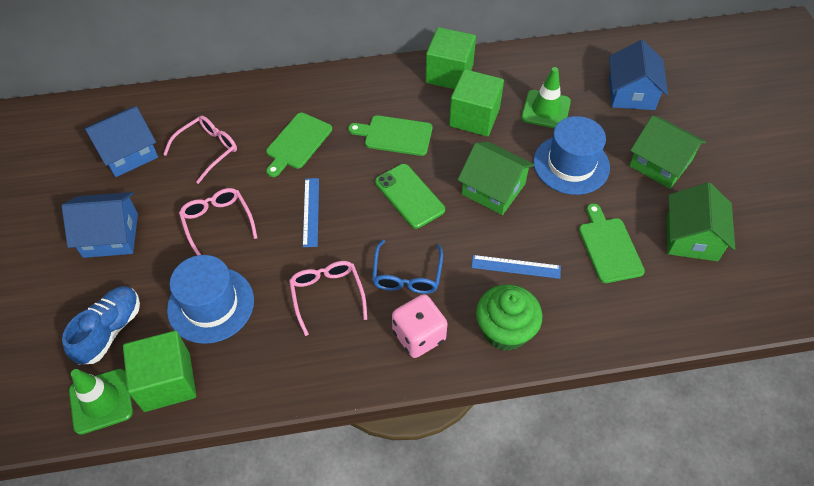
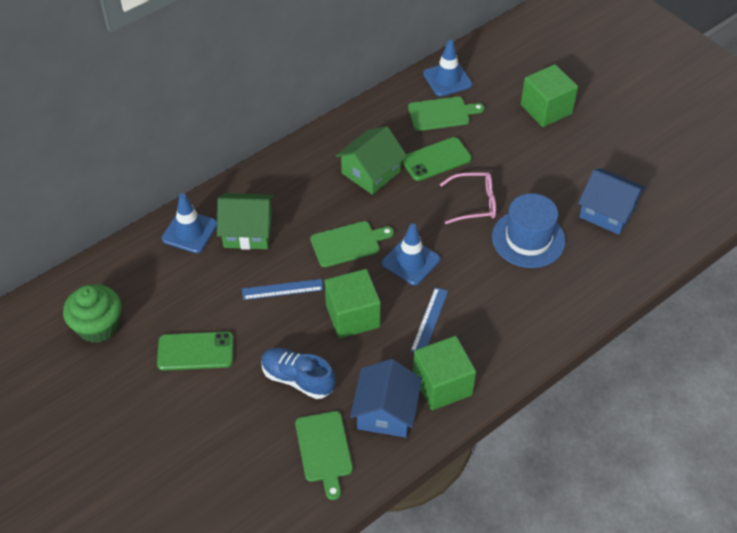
blue glasses: [372,240,443,294] = 1 -> none = 0
blue hat: [167,255,254,344] [533,116,610,195] = 2 -> [492,193,566,268] = 1
blue house: [62,192,138,258] [84,106,158,177] [609,40,668,110] = 3 -> [350,359,422,438] [578,168,646,235] = 2
blue traffic cone: none = 0 -> [162,193,217,253] [382,223,440,285] [423,40,472,97] = 3
green house: [458,142,535,215] [629,116,706,189] [667,182,735,261] = 3 -> [217,193,274,250] [335,126,407,195] = 2
green phone: [375,164,445,229] = 1 -> [157,332,234,370] [401,137,472,181] = 2
green traffic cone: [69,369,133,435] [521,67,571,128] = 2 -> none = 0
pink dice: [392,294,448,358] = 1 -> none = 0
pink glasses: [163,116,237,184] [179,188,257,255] [289,261,367,336] = 3 -> [440,172,496,224] = 1

